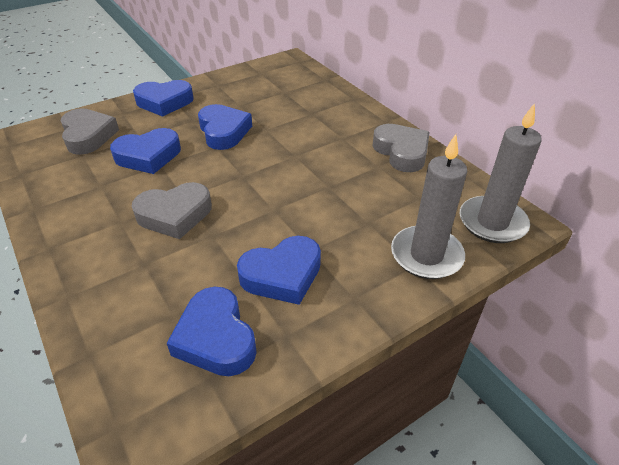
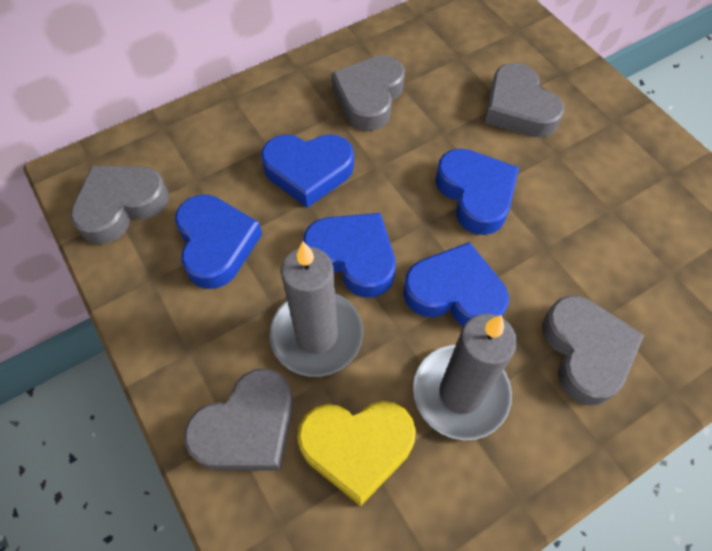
grey heart: [60,108,119,155] [132,182,212,239] [373,124,430,172] = 3 -> [70,166,169,244] [184,368,293,471] [331,55,405,131] [485,63,564,137] [542,296,644,405] = 5
yellow heart: none = 0 -> [297,401,416,506] = 1

